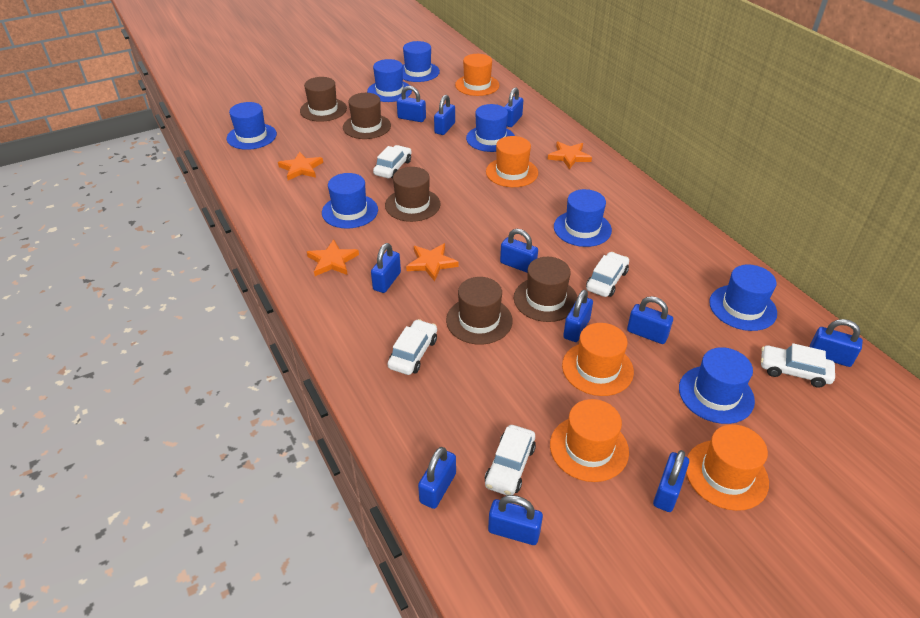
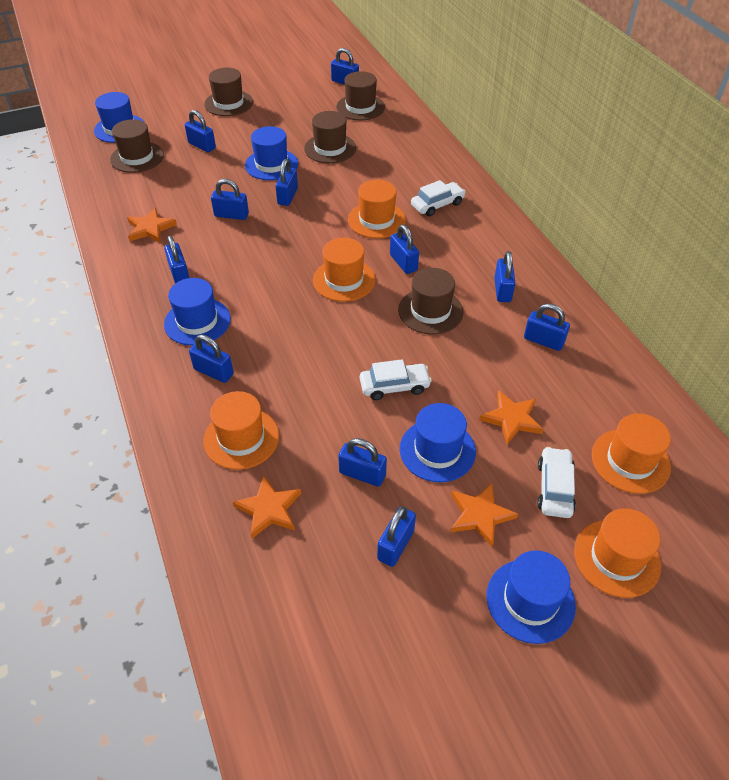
blue hat: [227,102,277,150] [322,173,378,229] [367,59,412,102] [403,41,440,82] [466,104,515,152] [554,189,612,247] [679,347,755,424] [709,265,777,331] = 8 -> [94,92,144,143] [164,278,231,346] [245,126,298,180] [400,403,476,482] [487,550,576,644] = 5
white car: [373,145,412,178] [388,319,437,375] [485,425,536,495] [586,252,629,297] [761,343,835,388] = 5 -> [360,359,432,400] [411,180,466,217] [537,447,576,518] = 3

